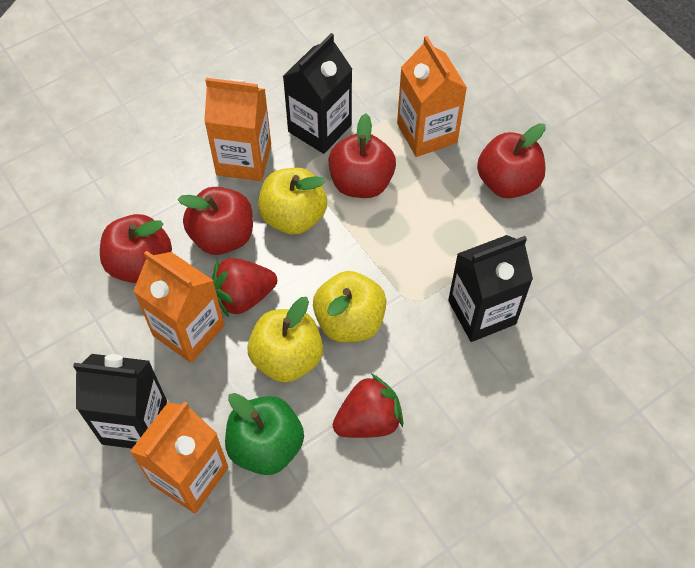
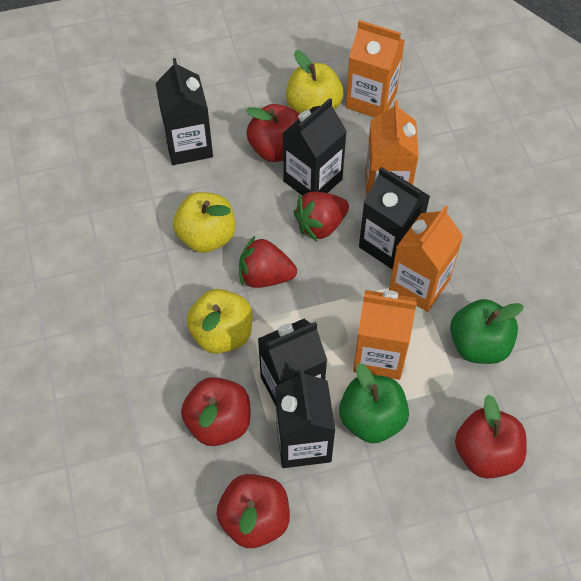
black carton: [73,354,167,448] [283,33,352,154] [448,235,533,342] = 3 -> [155,58,213,165] [258,319,327,406] [275,369,335,468] [283,98,347,196] [359,167,430,270] = 5
green apple: [225,393,304,475] = 1 -> [339,363,409,443] [450,299,524,364] = 2

